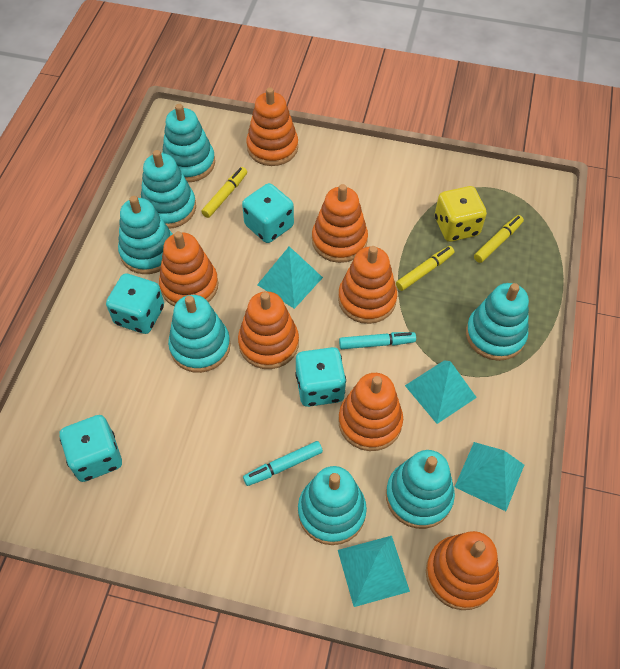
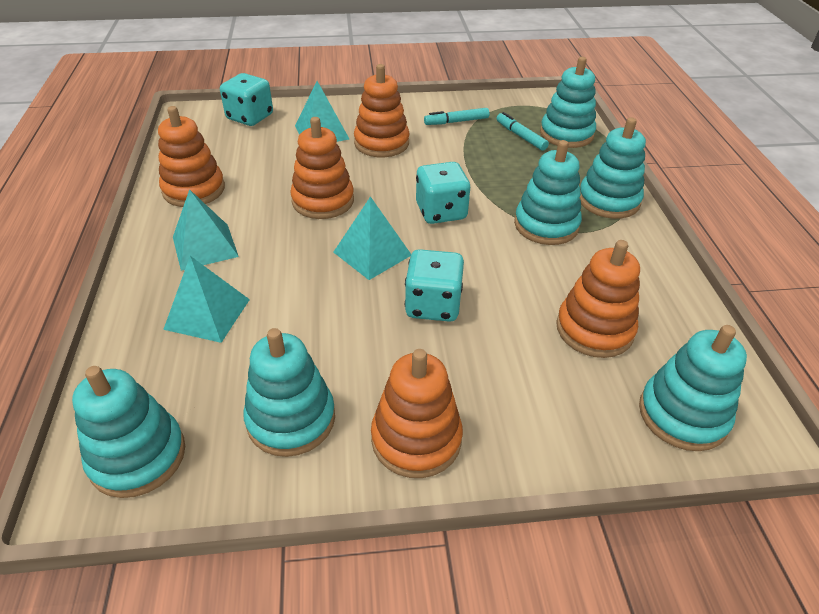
orange stacking toy: [159,231,218,307] [238,291,299,369] [246,87,298,166] [312,184,368,263] [338,246,397,324] [338,373,403,451] [426,531,499,610] = 7 -> [158,106,225,207] [290,117,354,219] [354,64,410,157] [371,349,463,478] [556,240,640,358] = 5
turquoise dice: [60,415,122,482] [106,274,164,334] [242,183,294,243] [295,347,346,407] = 4 -> [220,73,273,126] [405,249,464,322] [416,162,470,224] = 3
turquoise stacking toy: [118,196,173,274] [141,150,196,229] [162,104,215,182] [168,295,231,373] [298,466,367,545] [386,450,455,529] [466,283,529,361] = 7 -> [72,366,185,498] [243,328,335,457] [514,140,582,245] [540,57,596,148] [580,117,646,219] [639,325,747,451] = 6
yellow dice: [435,186,487,242] = 1 -> none = 0
yellow marker: [201,167,247,218] [396,246,454,291] [474,215,524,263] = 3 -> none = 0

